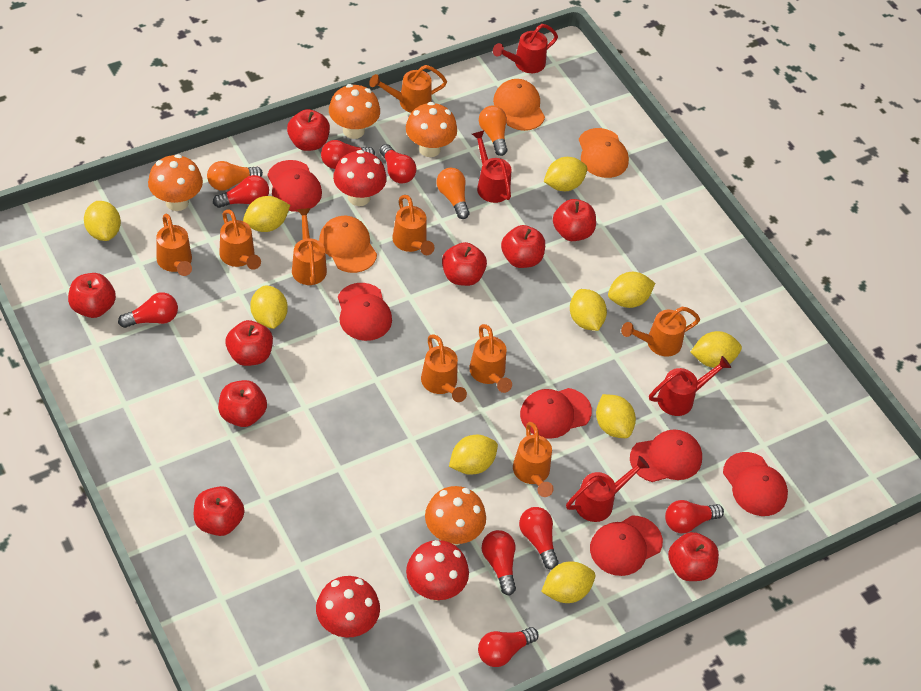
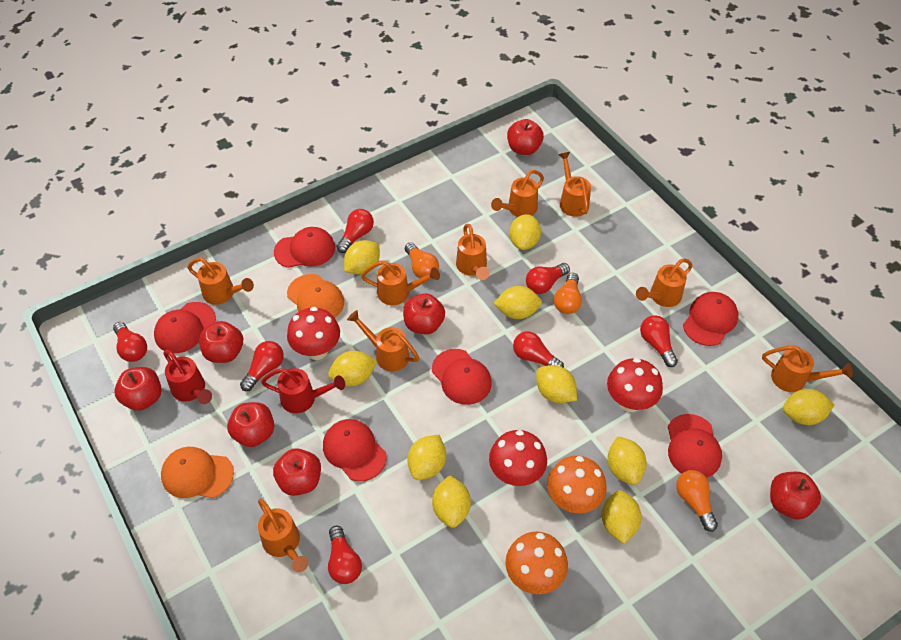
orange cap: [319,216,377,273] [493,79,545,131] [579,128,629,178] = 3 -> [161,447,234,498] [287,274,344,318] = 2
orange mushroom: [148,154,203,211] [329,84,380,139] [406,102,457,157] [425,486,486,546] = 4 -> [505,532,568,594] [547,456,607,514] = 2
red apple: [68,273,116,318] [194,486,245,536] [218,380,267,427] [226,320,273,366] [287,109,330,151] [442,242,487,286] [501,225,545,268] [553,199,596,241] [668,532,719,581] = 9 -> [114,367,162,411] [199,321,243,363] [227,402,274,447] [273,448,321,496] [403,293,445,334] [507,119,544,155] [770,472,821,520] = 7
red light bulb: [118,292,178,328] [213,175,269,208] [321,140,375,169] [380,144,417,184] [478,627,538,667] [482,530,516,595] [519,507,559,570] [665,500,724,533] = 8 -> [113,322,147,362] [240,341,284,391] [328,526,362,584] [337,209,374,253] [513,331,564,368] [526,263,570,294] [640,315,678,367] = 7
red watering can: [472,130,511,203] [493,24,558,73] [566,456,650,522] [649,356,731,416] = 4 -> [164,350,212,404] [261,368,345,413] = 2

